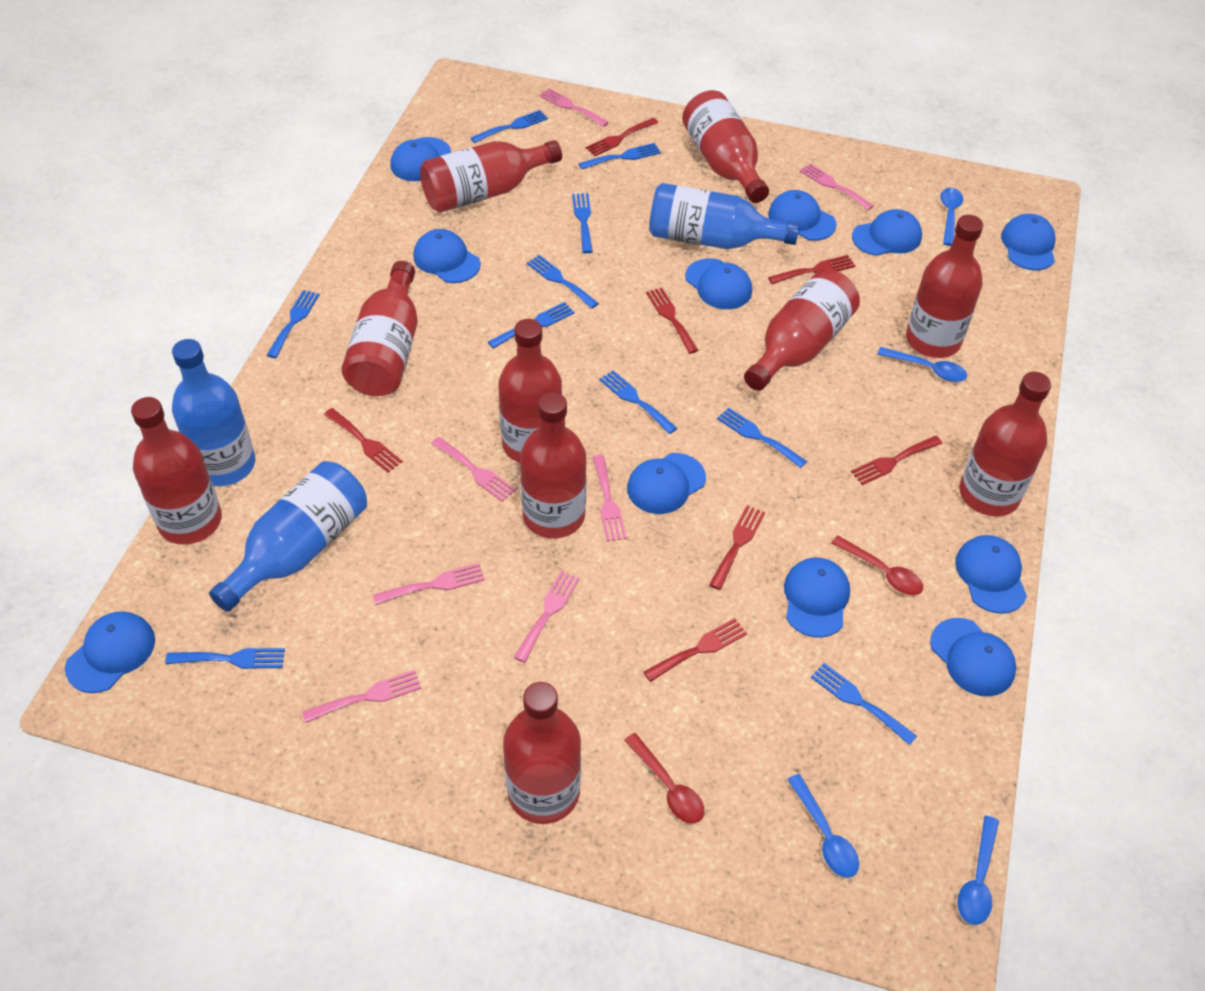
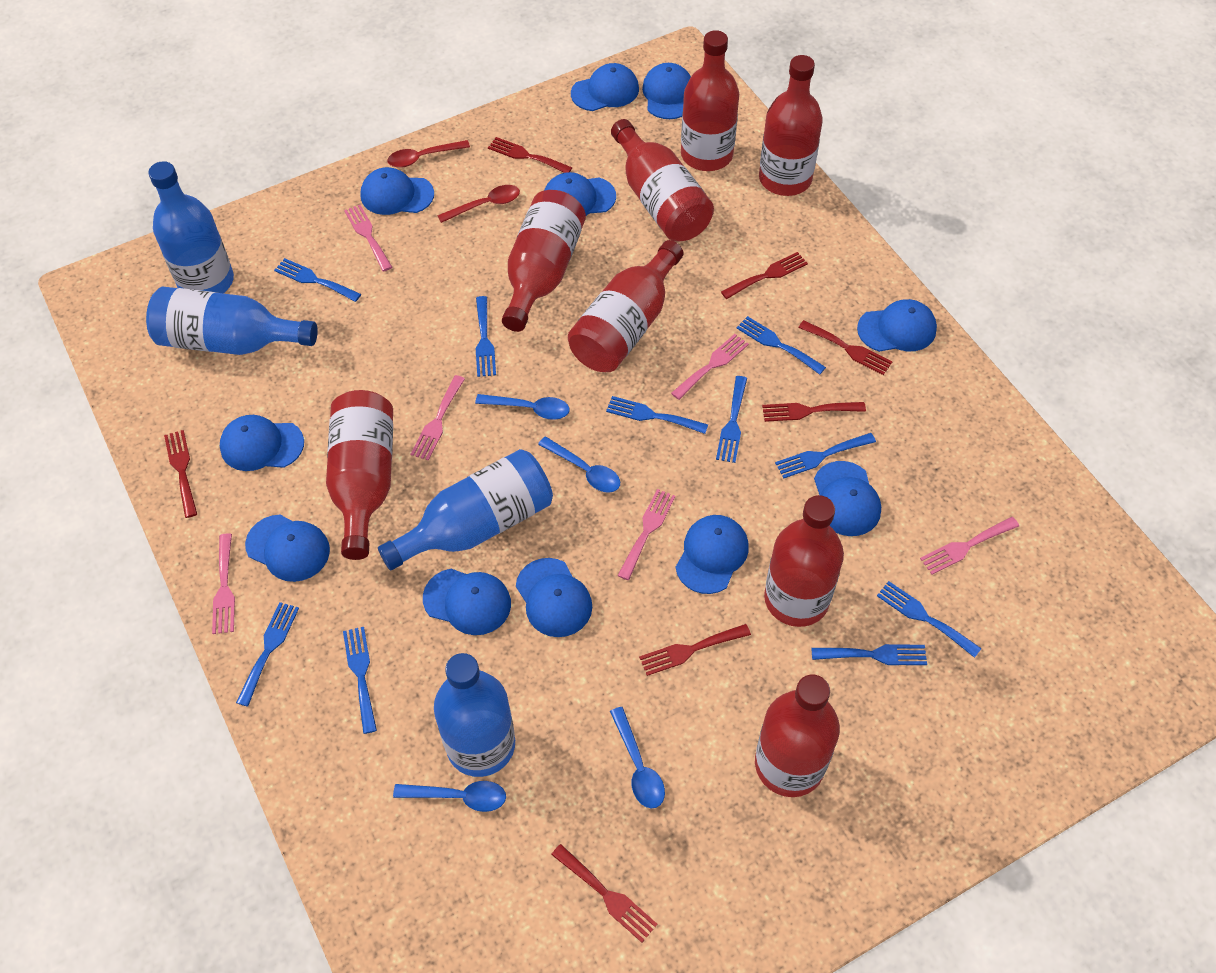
blue bottle: [172,339,255,486] [209,461,367,612] [649,183,800,249] = 3 -> [146,287,318,355] [148,161,234,293] [378,449,553,570] [434,653,515,777] = 4
pink fork: [302,670,422,723] [373,563,485,605] [431,437,516,502] [514,571,580,663] [539,88,609,127] [592,455,627,542] [800,163,874,210] = 7 -> [212,533,235,634] [344,205,392,271] [411,375,465,461] [617,489,676,580] [671,334,749,400] [920,517,1019,574] = 6
red bottle: [131,397,222,545] [341,261,418,396] [420,140,562,213] [498,319,562,463] [503,682,581,824] [520,392,587,538] [682,90,769,203] [744,269,860,391] [906,215,983,358] [959,372,1051,517] = 10 -> [326,390,393,560] [502,190,586,332] [568,240,683,372] [611,119,714,241] [681,30,739,171] [755,675,840,797] [759,55,823,196] [764,495,844,627] = 8

